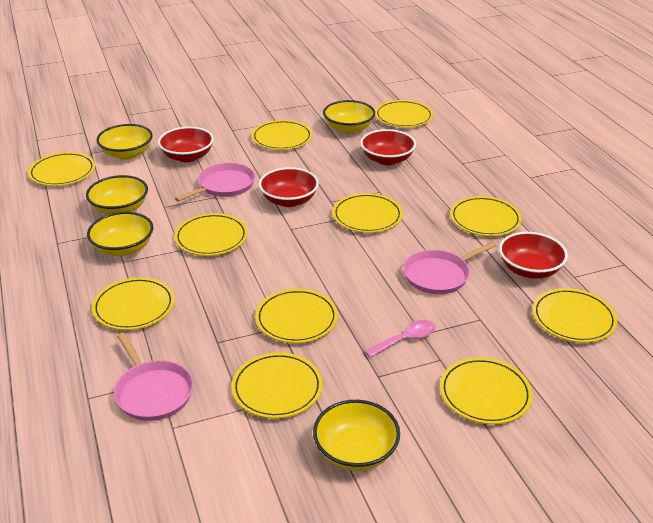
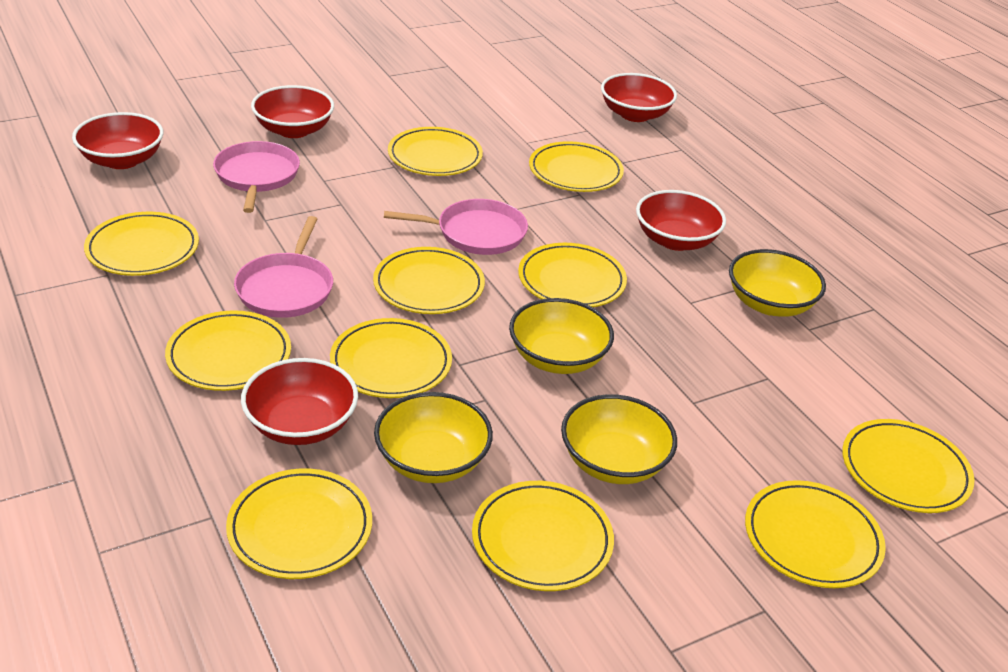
pink spoon: [365,320,436,357] = 1 -> none = 0
red bowl: [158,127,214,162] [259,167,319,207] [360,129,416,165] [499,232,568,279] = 4 -> [72,112,163,169] [241,358,358,445] [251,85,334,138] [601,73,677,122] [636,190,726,251] = 5
yellow bowl: [86,175,148,215] [87,212,153,256] [96,124,153,160] [313,400,400,471] [323,100,375,134] = 5 -> [374,392,493,483] [509,298,614,374] [561,394,677,484] [729,249,826,317] = 4

